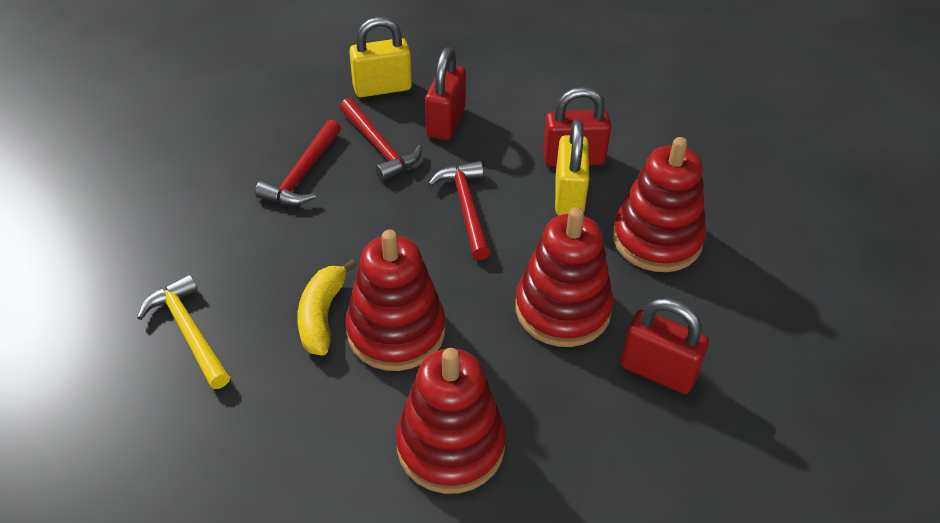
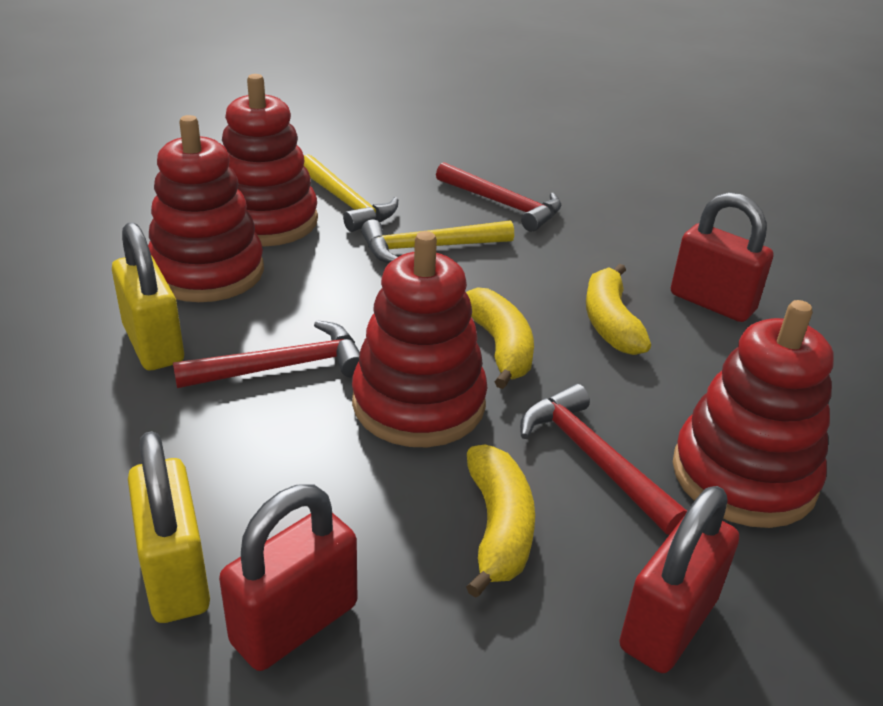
yellow banana: [297,259,357,355] = 1 -> [466,287,534,389] [466,445,535,598] [586,264,651,355] = 3
yellow hammer: [137,274,230,389] = 1 -> [303,154,398,232] [361,220,514,263] = 2

